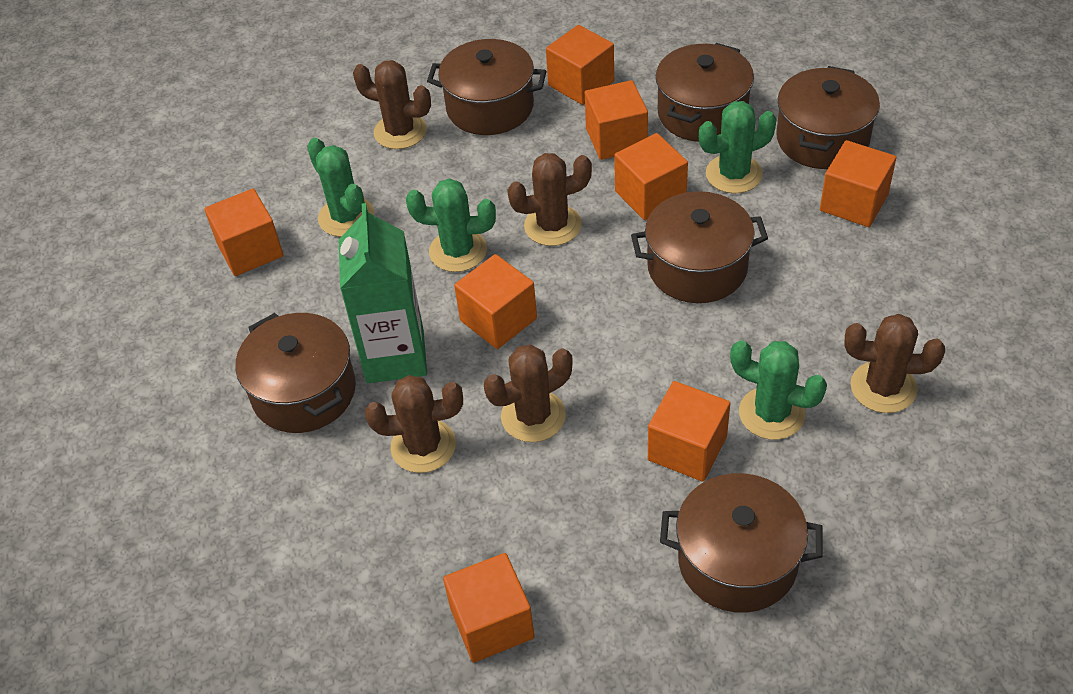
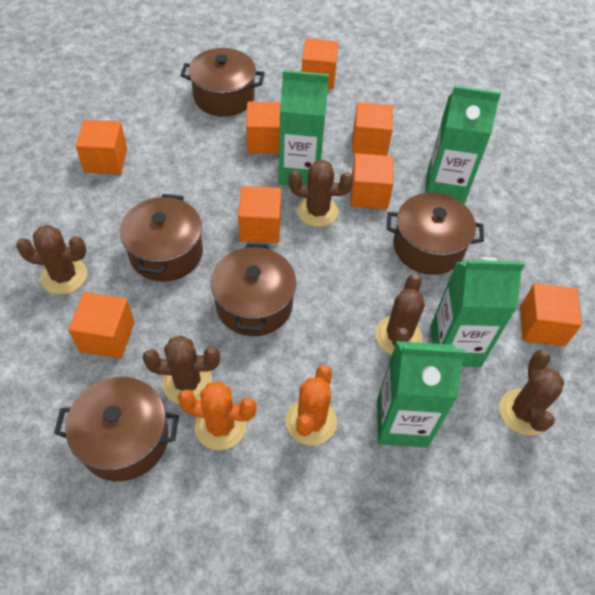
brown pot: [236,313,356,433] [427,39,546,135] [631,191,768,303] [656,43,754,142] [660,473,822,613] [776,66,880,169] = 6 -> [54,377,179,481] [120,194,203,282] [180,48,265,117] [211,243,296,336] [386,192,484,275] = 5
green cactus: [307,138,374,237] [406,179,496,272] [699,101,777,194] [730,340,827,440] = 4 -> none = 0
green carton: [339,203,427,383] = 1 -> [279,70,329,185] [377,341,466,447] [425,86,501,204] [430,257,525,367] = 4
orange cactus: none = 0 -> [178,381,257,451] [286,365,337,445] = 2

